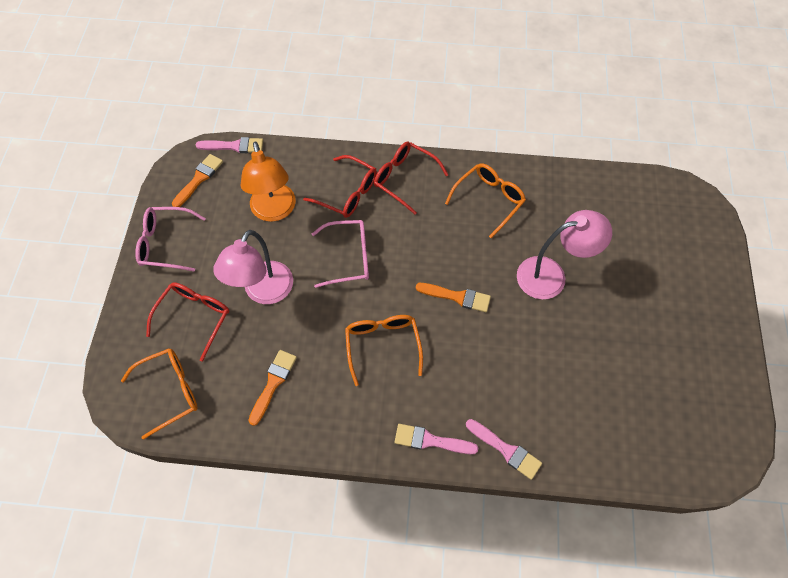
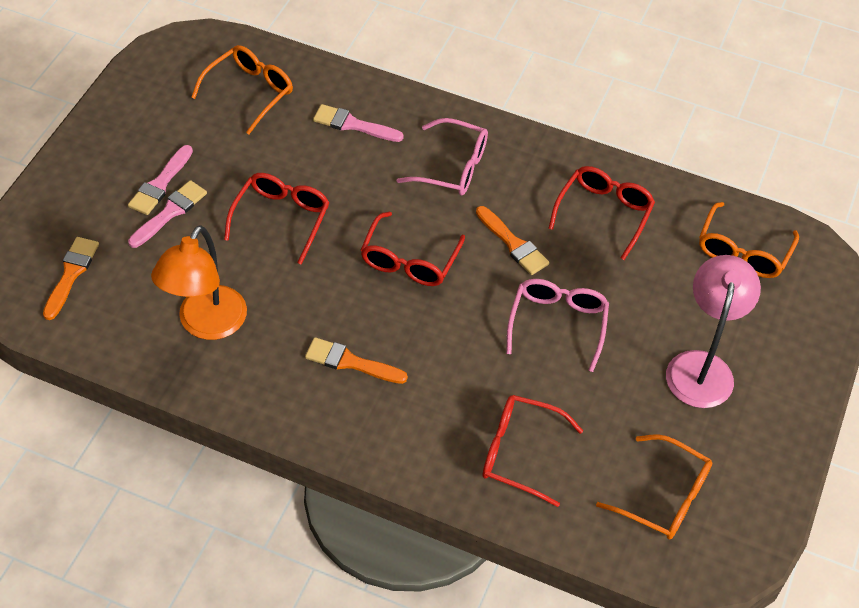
pink lamp: [213,230,293,304] [517,210,612,299] = 2 -> [666,255,761,408] = 1
red glasses: [146,282,229,362] [303,155,377,218] [374,142,448,214] = 3 -> [224,173,330,265] [361,211,465,286] [483,395,583,507] [548,166,655,260] = 4

